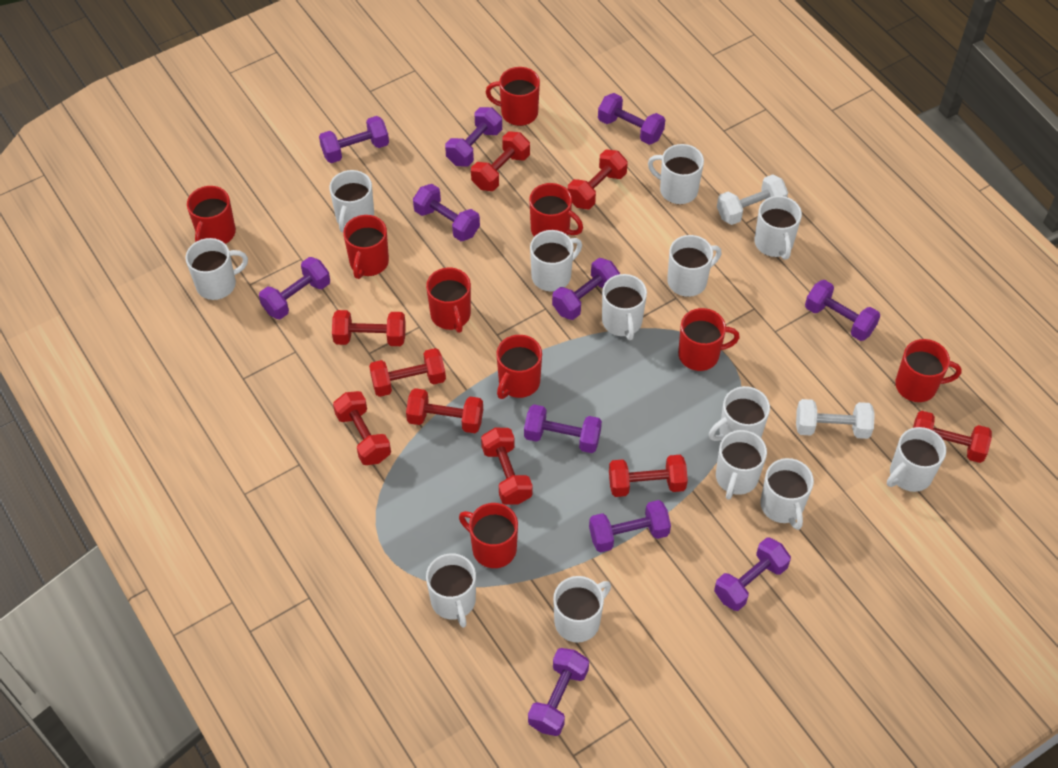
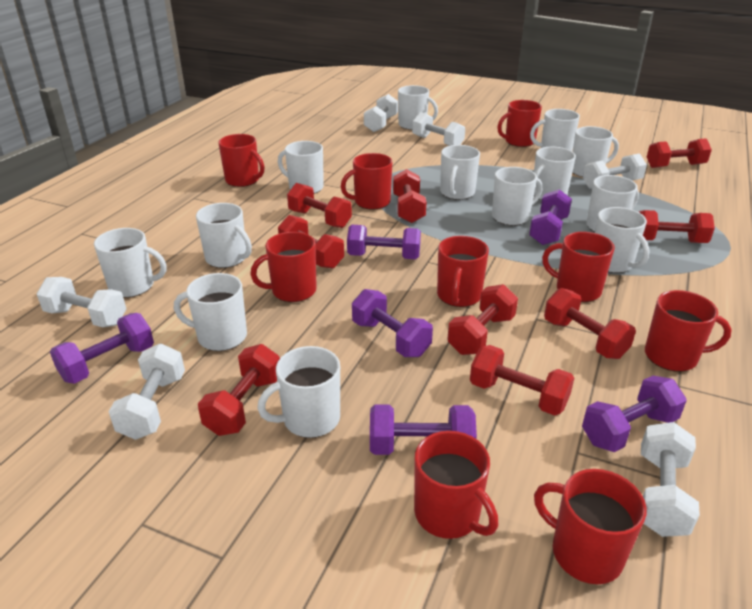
purple dumbbell: [259,257,330,319] [319,116,389,163] [413,184,480,241] [445,107,502,167] [524,404,602,453] [528,648,589,736] [552,258,620,320] [589,500,671,553] [598,93,665,145] [714,537,791,611] [805,280,880,341] = 11 -> [50,313,154,384] [347,225,421,259] [352,289,433,357] [370,404,477,455] [529,189,572,245] [582,376,687,452] = 6
white dumbbell: [717,174,788,225] [796,399,875,439] = 2 -> [37,277,126,327] [108,344,185,440] [364,94,398,132] [412,112,465,146] [583,153,647,189] [641,422,700,537] = 6

